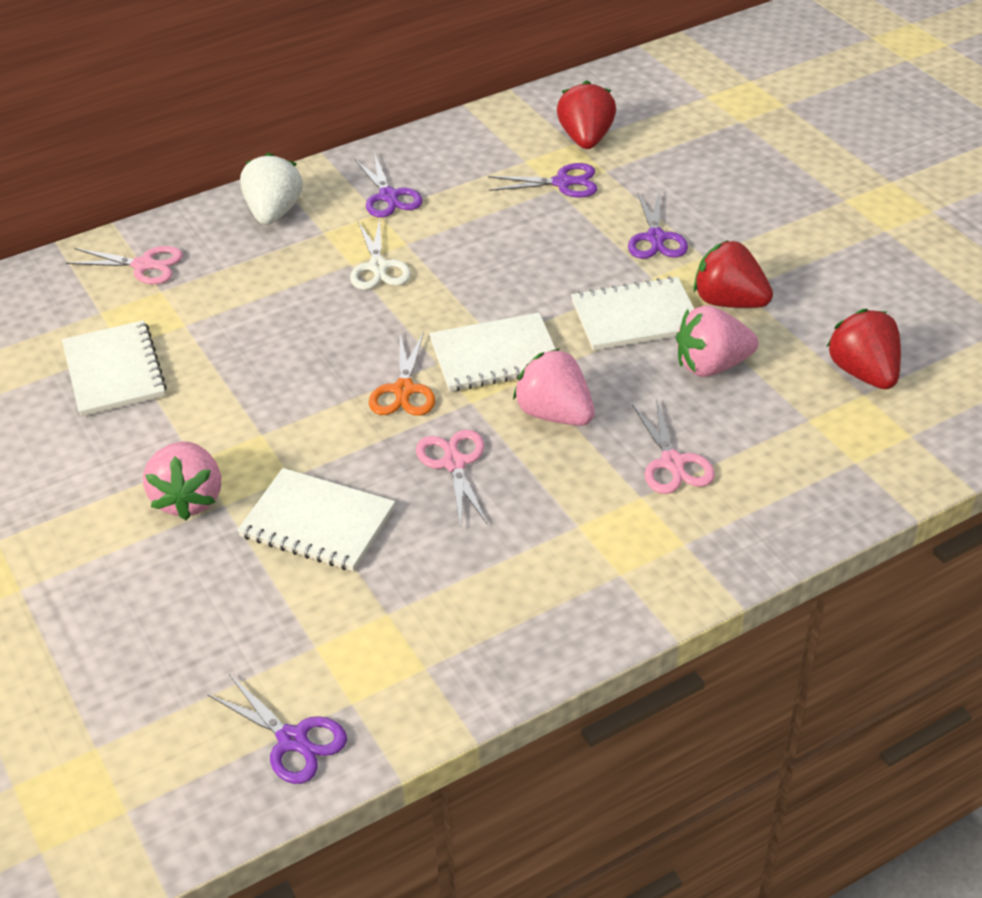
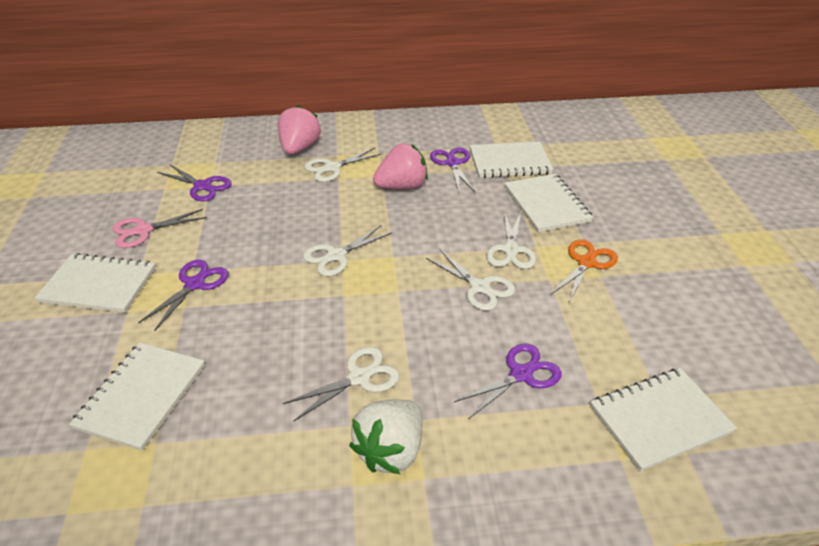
pink scissors: [66,246,183,284] [416,429,488,527] [632,398,715,494] = 3 -> [112,209,207,248] = 1
pink strawberry: [143,441,221,520] [513,348,595,426] [676,305,758,377] = 3 -> [278,105,321,155] [373,143,428,190] = 2
red strawberry: [557,81,616,149] [694,240,773,308] [826,309,901,389] = 3 -> none = 0
white notebook: [62,320,167,417] [237,468,395,571] [429,313,556,392] [571,276,694,351] = 4 -> [34,253,156,313] [69,343,205,451] [470,141,554,178] [505,174,593,232] [590,368,737,472] = 5
white scissors: [350,219,411,290] = 1 -> [283,347,399,421] [303,225,392,276] [304,148,383,182] [426,249,515,311] [486,212,536,269] = 5

